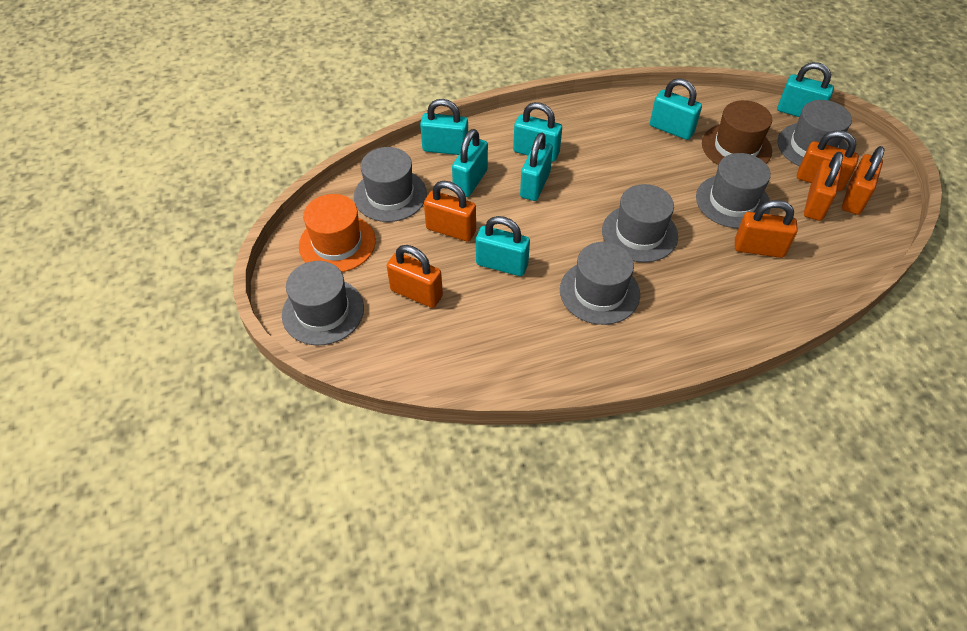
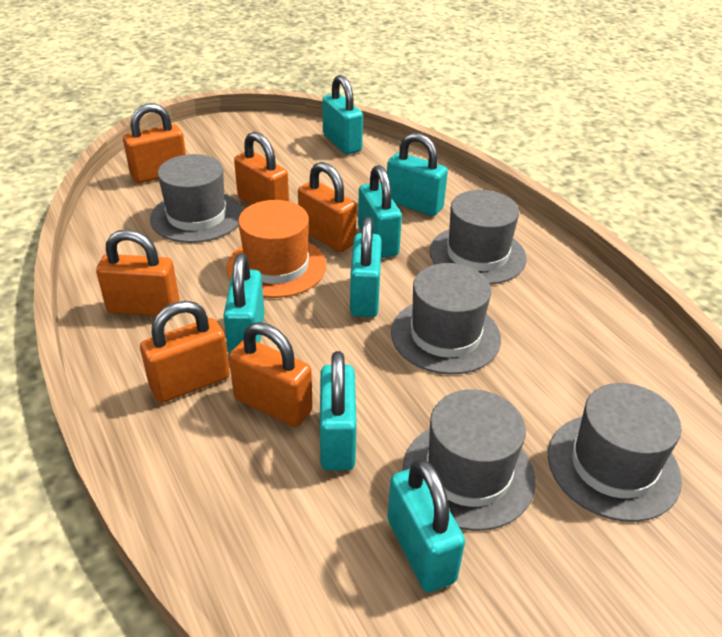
brown hat: [702,100,772,165] = 1 -> none = 0
grey hat: [282,261,364,345] [354,147,427,222] [560,242,640,325] [602,184,678,263] [696,153,771,228] [778,100,852,166] = 6 -> [150,154,243,243] [391,263,501,375] [402,389,535,531] [430,190,527,284] [548,383,682,522] = 5

